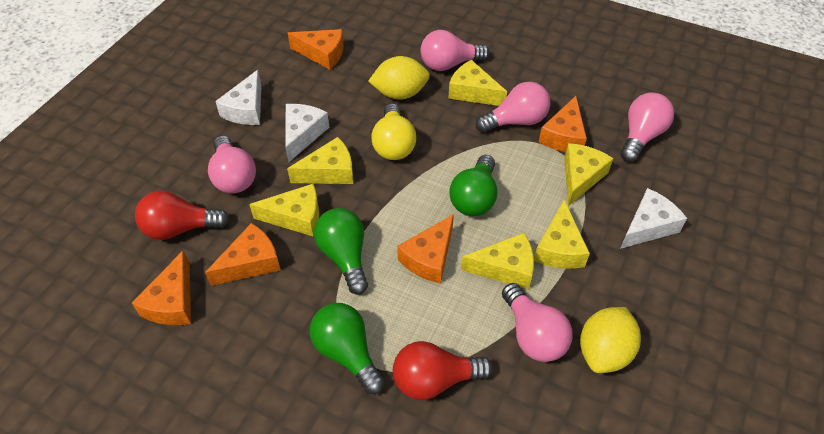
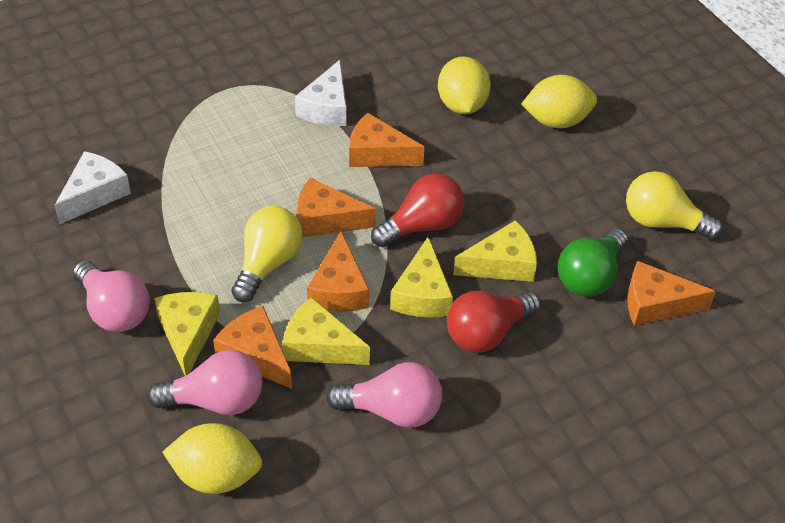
green light bulb: [310,303,385,394] [314,208,368,295] [450,155,497,216] = 3 -> [558,228,628,297] = 1
pink light bulb: [208,136,256,194] [420,30,490,71] [476,82,550,133] [502,283,573,362] [620,93,674,162] = 5 -> [73,260,150,332] [147,350,263,415] [326,362,442,428] = 3
white cheese: [215,70,262,125] [285,104,329,162] [620,188,687,249] = 3 -> [54,151,131,224] [295,60,347,126] = 2
yellow cheese: [249,184,319,236] [287,137,353,184] [448,60,507,106] [461,233,534,289] [534,200,590,268] [564,143,614,206] = 6 -> [154,292,220,376] [283,297,370,365] [390,237,453,317] [453,220,537,282] = 4
yellow lemon: [368,56,430,100] [580,307,641,373] = 2 -> [162,423,262,494] [438,56,491,114] [521,75,597,128] = 3
yellow light bulb: [371,103,416,160] = 1 -> [232,206,303,302] [626,171,723,240] = 2

